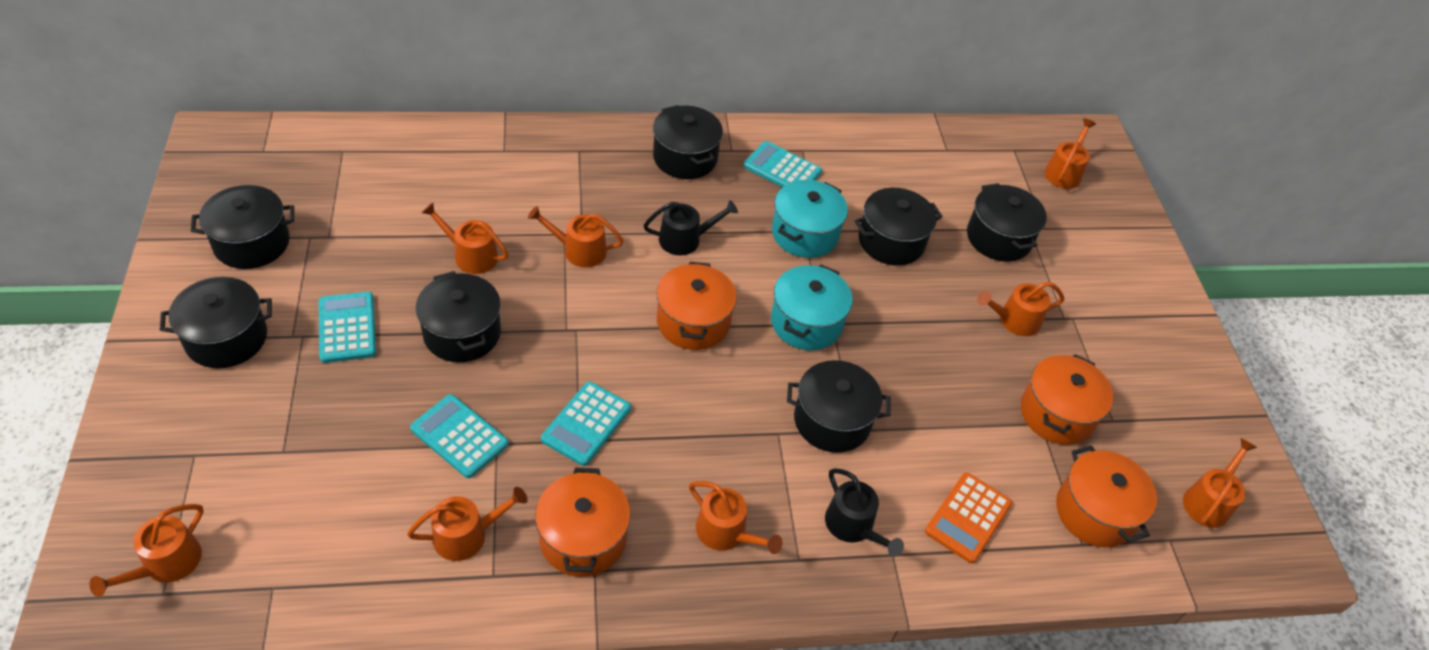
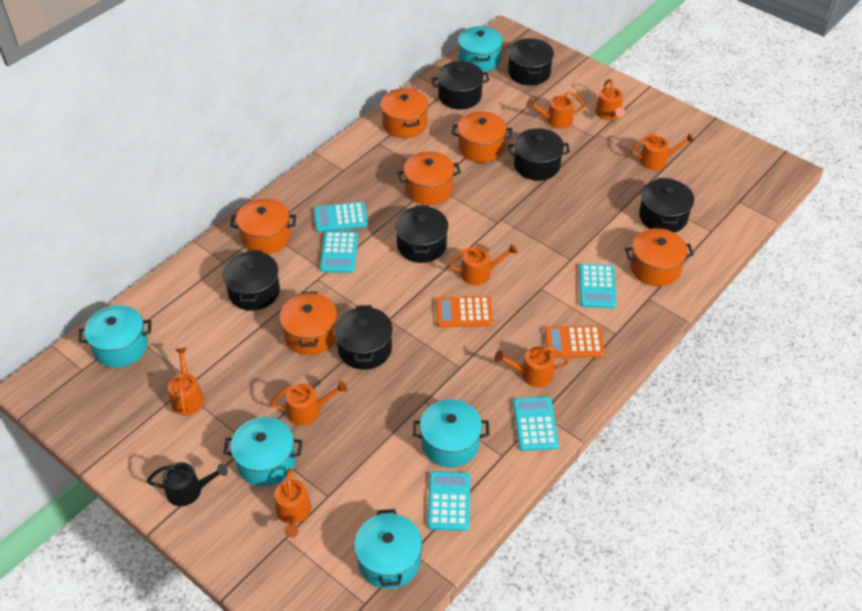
black watering can: [644,200,738,255] [825,468,904,557] = 2 -> [147,462,228,506] = 1
orange calculator: [925,472,1012,563] = 1 -> [436,296,493,327] [544,326,604,358] = 2
orange pot: [535,467,631,577] [657,262,737,350] [1021,354,1114,445] [1056,445,1157,547] = 4 -> [230,198,296,254] [280,291,337,355] [381,88,429,138] [397,151,461,205] [452,112,512,163] [625,228,694,286] = 6
turquoise calculator: [319,292,376,363] [410,394,509,478] [541,382,631,466] [744,141,822,187] = 4 -> [314,202,368,232] [320,231,358,273] [427,471,470,531] [513,397,559,451] [579,264,617,308] = 5
turquoise pot: [771,265,853,350] [772,180,848,258] = 2 -> [78,305,151,368] [223,417,302,487] [354,509,422,589] [413,399,490,468] [458,26,503,72] = 5

